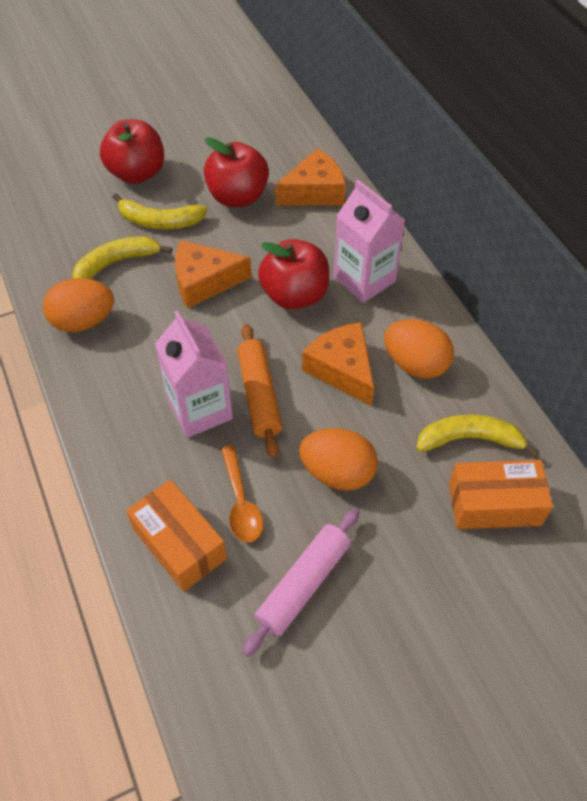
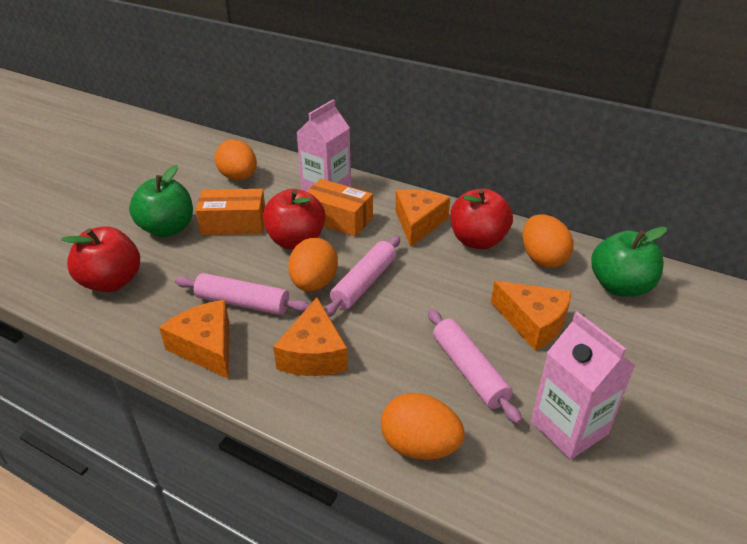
green apple: none = 0 -> [129,165,193,237] [591,227,667,297] = 2
orange cheese: [175,240,252,308] [275,148,345,205] [302,322,374,406] = 3 -> [159,300,229,379] [273,297,348,376] [395,189,450,247] [491,281,572,351] = 4
orange egg: [43,278,114,332] [299,428,378,491] [384,319,454,379] = 3 -> [214,139,257,180] [288,238,338,291] [381,393,465,460] [522,214,574,268] = 4
orange rolling pin: [237,324,282,458] = 1 -> none = 0
orange spoon: [221,445,263,542] = 1 -> none = 0
pink rolling pin: [242,508,359,656] = 1 -> [175,273,310,315] [324,236,400,317] [428,309,522,424] = 3
yellow banana: [72,236,172,279] [113,193,207,229] [416,414,539,458] = 3 -> none = 0

